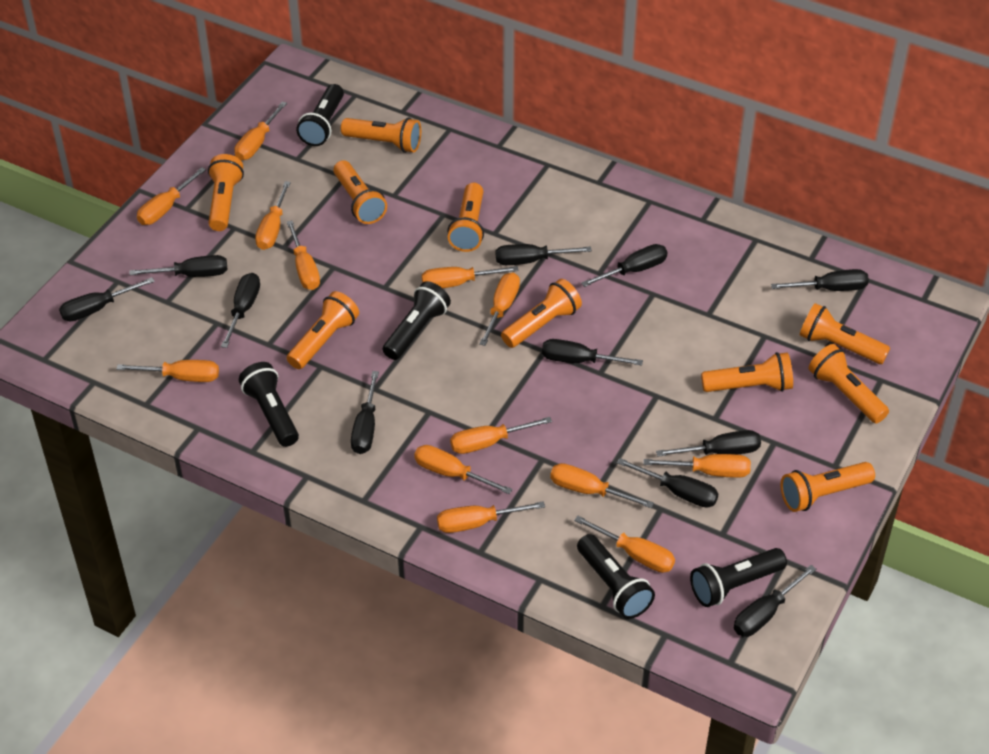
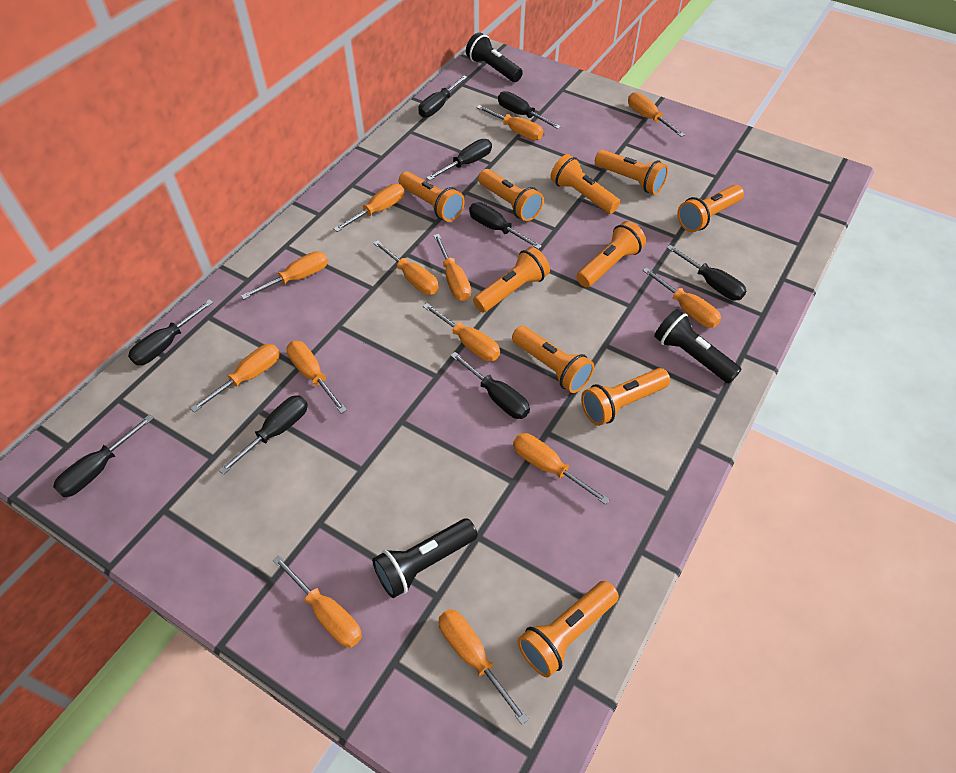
black flashlight: [239,362,299,447] [296,84,344,146] [383,281,451,360] [577,534,655,619] [690,548,787,607] = 5 -> [372,518,478,598] [466,32,523,82] [654,309,742,384] = 3
black screwdriver: [59,277,155,321] [129,255,227,277] [221,273,260,348] [351,371,379,454] [496,244,592,265] [542,339,643,366] [581,244,668,287] [617,458,719,508] [656,430,761,457] [734,565,816,637] [771,269,869,291] = 11 -> [53,415,153,497] [128,299,214,365] [219,395,308,475] [418,75,467,118] [426,139,492,181] [450,352,530,419] [469,202,542,249] [498,91,561,129] [667,245,746,300] = 9

